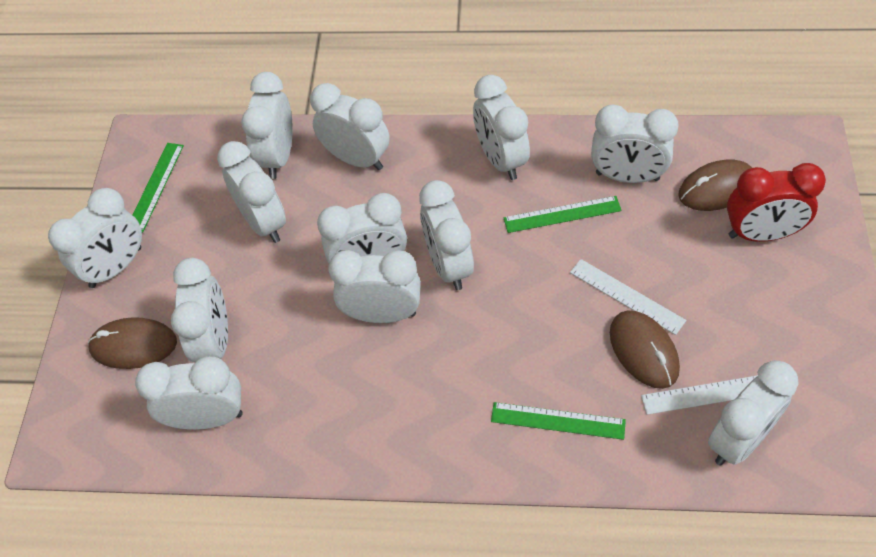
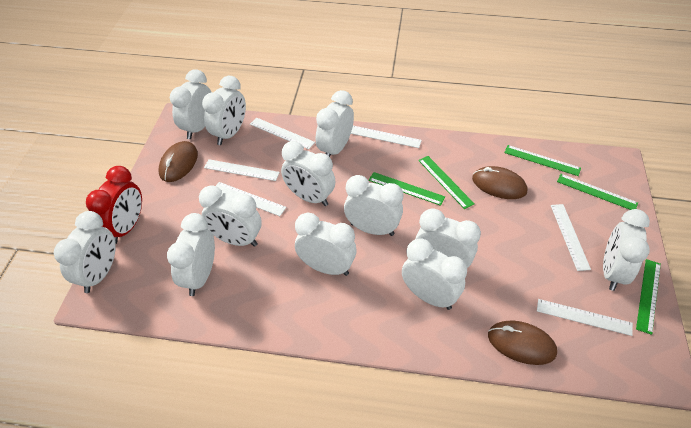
green ruler: [133,143,184,233] [491,402,626,440] [504,196,622,233] = 3 -> [369,172,445,206] [418,156,474,209] [504,145,581,176] [557,174,638,210] [636,259,661,335] = 5
white ruler: [570,259,686,335] [641,375,758,415] = 2 -> [204,159,280,181] [216,182,286,216] [250,117,315,149] [351,126,422,148] [537,299,633,336] [551,204,591,271] = 6

